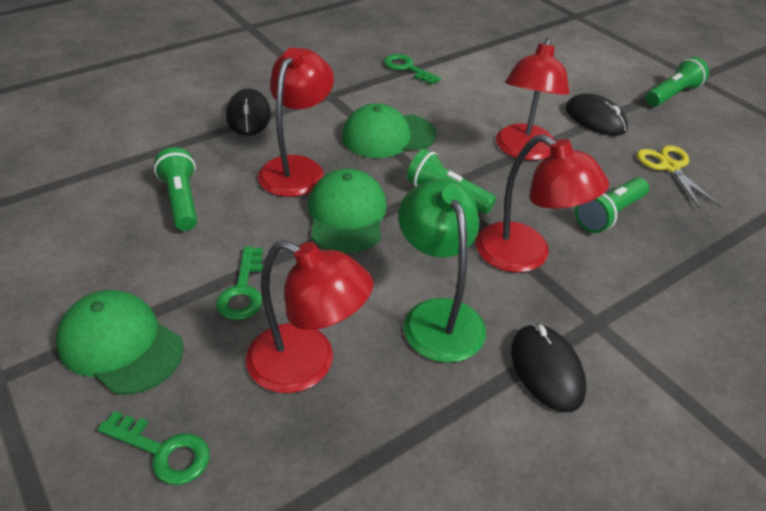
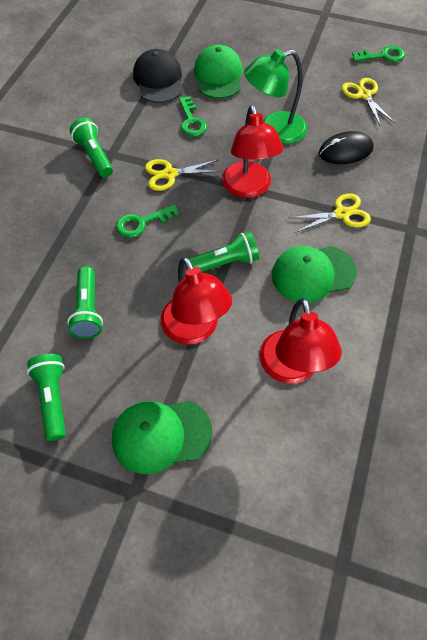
black cap: none = 0 -> [133,49,183,103] = 1
black mouse: [226,88,271,136] [511,324,586,412] [566,93,628,136] = 3 -> [319,131,374,164] = 1
red lamp: [246,240,373,393] [258,48,334,197] [476,134,609,273] [496,37,569,160] = 4 -> [160,257,232,345] [222,105,283,198] [259,298,342,383] = 3
yellow scissors: [637,145,721,209] = 1 -> [145,159,223,191] [289,193,371,233] [341,78,395,127] = 3

